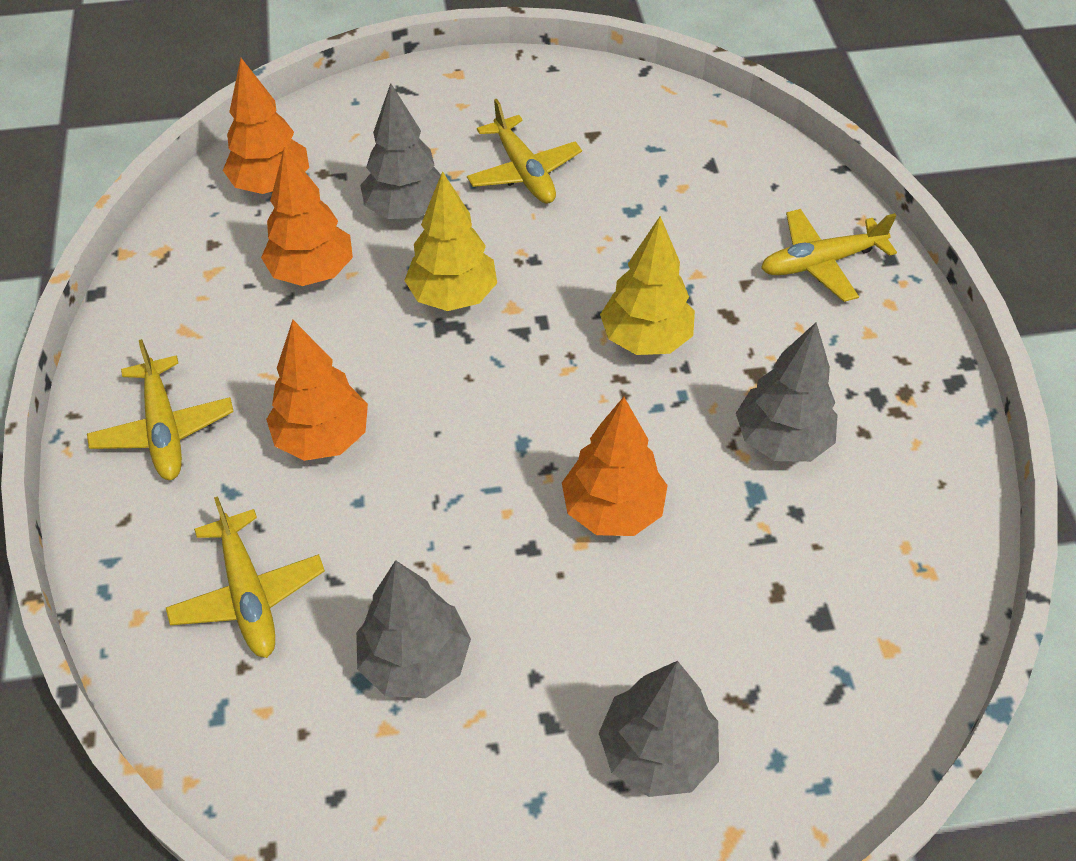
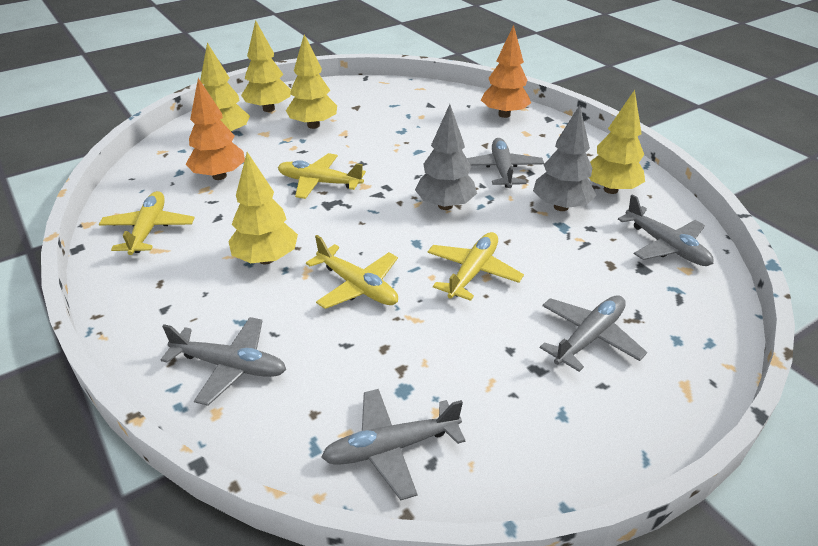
grey plane: none = 0 -> [161,317,286,406] [321,389,466,500] [467,138,544,188] [540,295,647,372] [618,194,713,266] = 5
grey tree: [356,560,471,698] [360,83,441,219] [599,661,719,797] [736,322,837,462] = 4 -> [415,104,477,210] [533,105,596,211] = 2
orange tree: [223,58,309,194] [261,147,353,286] [266,320,368,461] [562,397,668,536] = 4 -> [186,78,245,180] [481,25,531,118] = 2
yellow tree: [404,171,497,311] [600,216,695,355] = 2 -> [200,43,250,132] [228,152,298,264] [241,20,291,112] [286,34,337,129] [589,90,645,194] = 5

